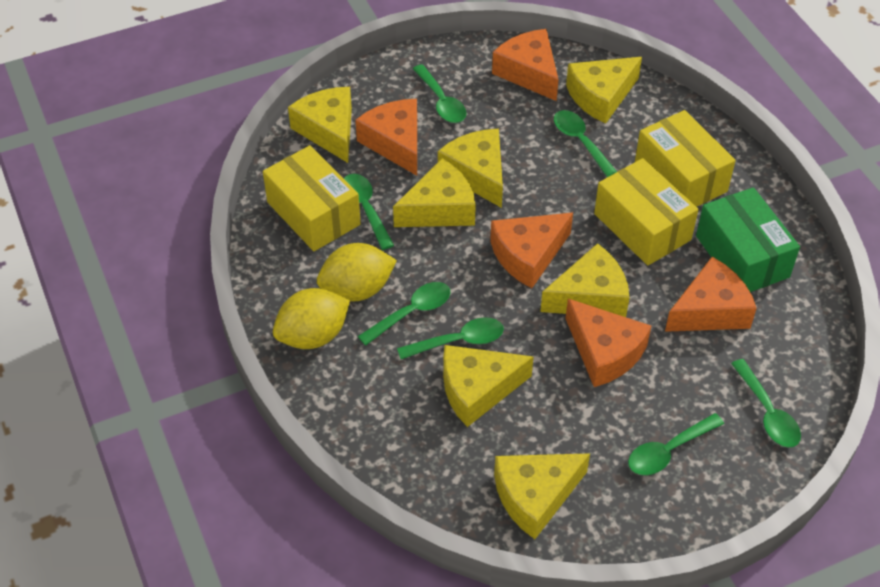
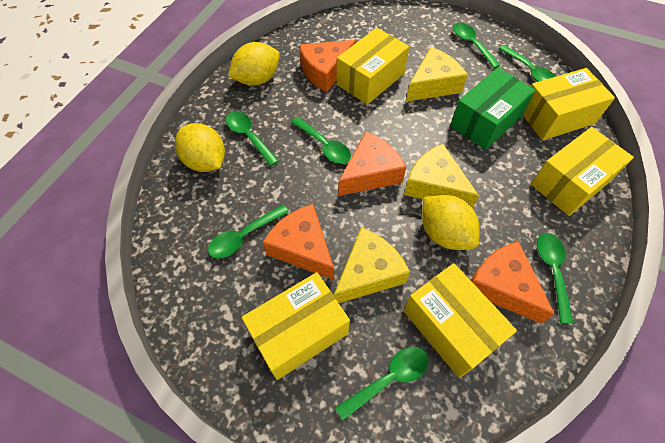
orange cheese: [355,99,417,176] [490,213,573,288] [492,29,559,101] [565,299,651,387] [665,257,757,332] = 5 -> [263,204,334,280] [299,40,356,92] [338,131,406,196] [471,241,555,324] = 4
yellow box: [263,145,361,251] [594,158,699,266] [635,110,736,207] = 3 -> [241,272,350,380] [336,28,409,105] [403,263,517,378] [523,68,615,140] [531,127,634,216] = 5
yellow cheese: [288,87,352,163] [393,158,476,227] [438,129,503,208] [443,345,534,427] [494,453,590,539] [540,243,630,317] [566,57,642,124] = 7 -> [334,227,410,303] [404,144,479,208] [406,47,468,102] = 3
yellow lemon: [273,288,350,349] [317,243,397,301] = 2 -> [175,123,225,172] [228,42,280,86] [422,195,480,250] = 3

